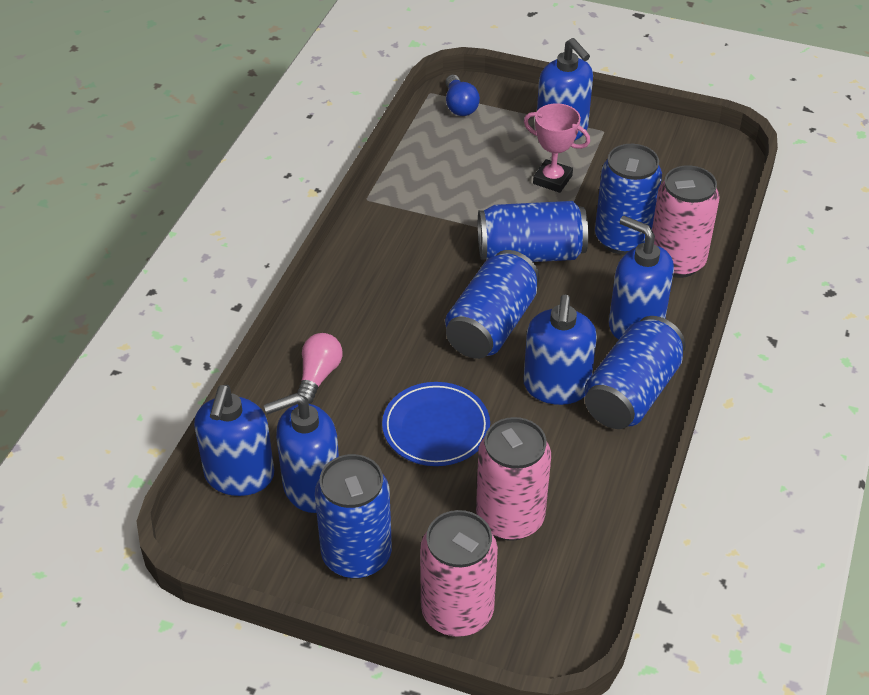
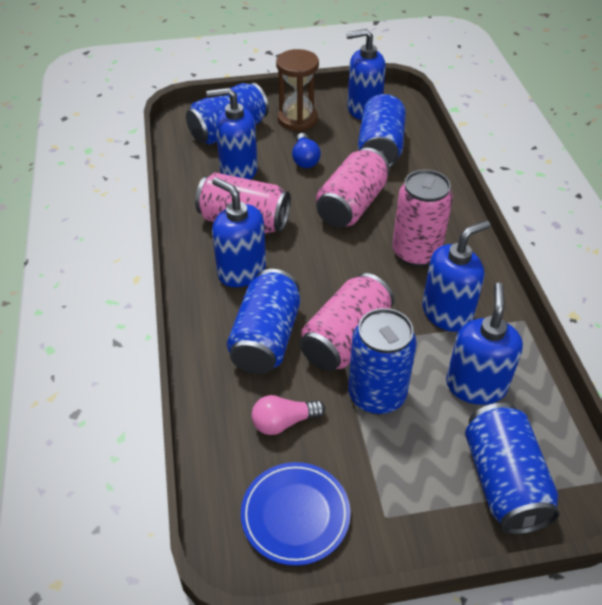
brown hourglass: none = 0 -> [276,49,319,131] = 1
pink can: [420,510,498,637] [476,417,551,541] [652,165,720,278] = 3 -> [195,173,291,234] [300,273,394,371] [316,148,390,228] [392,170,453,267] = 4
pink trophy: [524,103,590,193] = 1 -> none = 0

